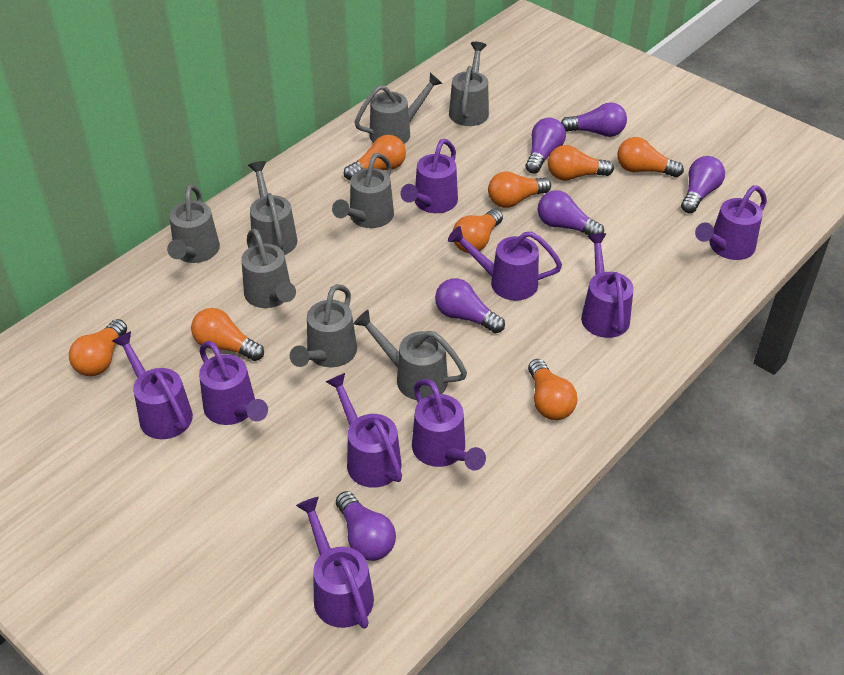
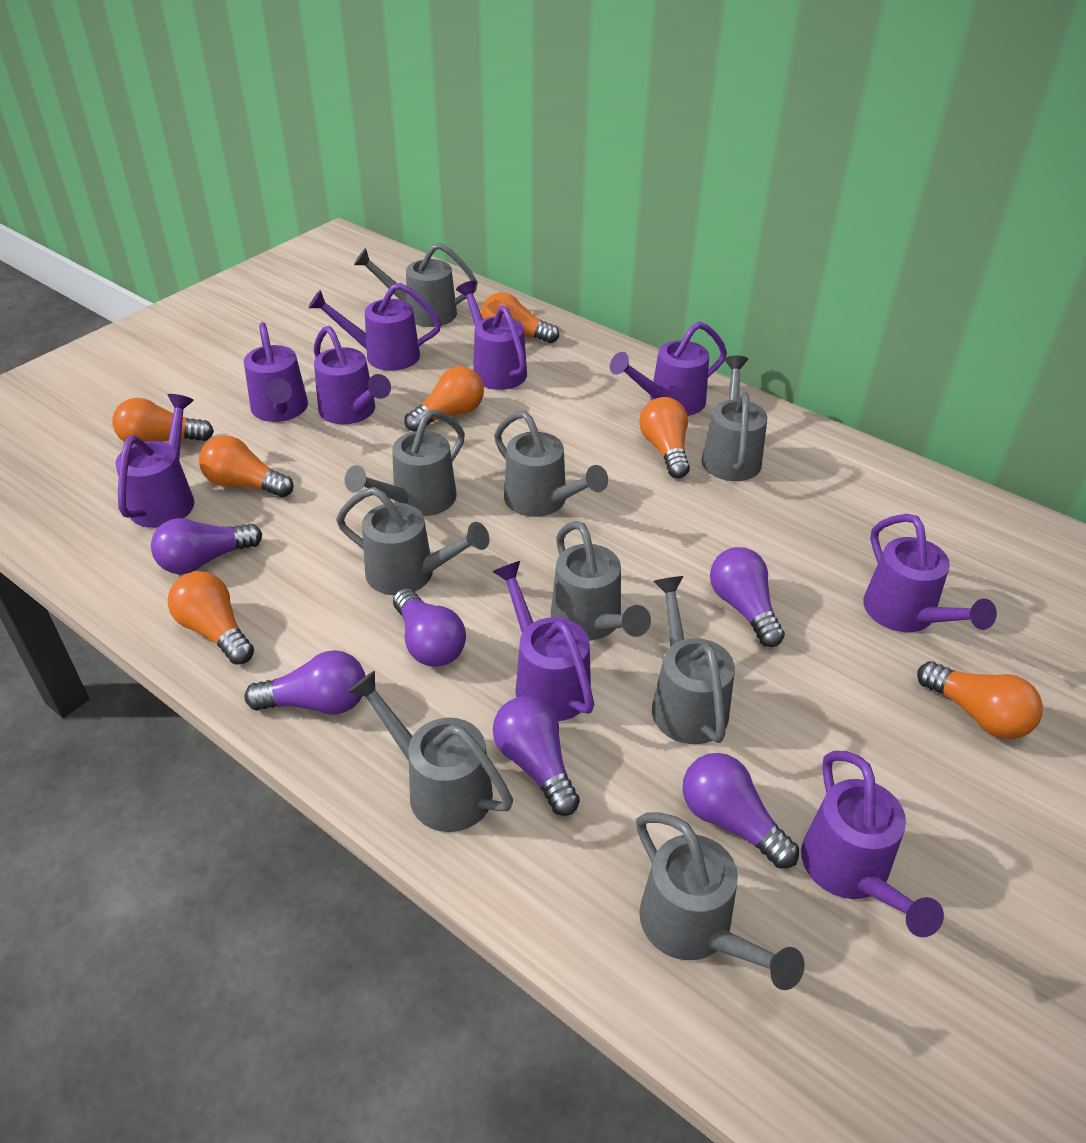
grey watering can: [167,184,220,263] [242,228,296,308] [248,161,298,255] [290,284,357,367] [332,153,394,228] [354,73,443,144] [354,310,467,400] [449,42,489,126] = 8 -> [336,487,490,595] [345,410,465,516] [348,671,513,832] [354,243,478,327] [494,411,608,517] [551,521,651,640] [636,812,804,990] [652,576,735,744] [702,355,767,481] = 9
orange light bulb: [69,319,127,376] [191,308,264,361] [344,135,406,181] [453,209,503,253] [488,171,551,208] [528,359,577,420] [548,145,614,181] [617,137,684,177] = 8 -> [112,398,214,445] [168,571,254,665] [199,435,294,497] [404,366,484,432] [481,292,559,343] [639,397,690,478] [917,661,1043,740] = 7

